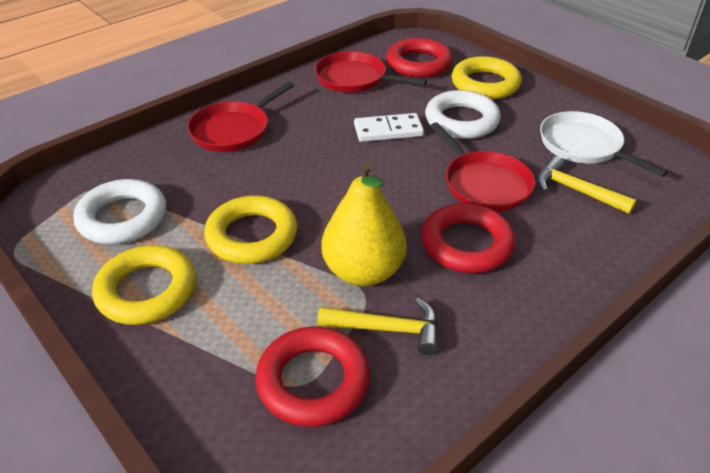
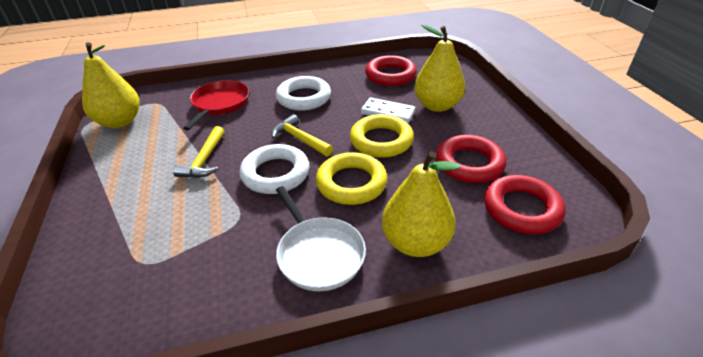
red pan: [187,82,294,152] [315,51,427,93] [430,122,535,212] = 3 -> [183,80,249,130] = 1
yellow pear: [322,162,407,286] = 1 -> [82,42,140,128] [382,151,460,257] [414,24,465,112] = 3
yellow ring: [92,245,196,325] [204,195,297,264] [451,56,522,99] = 3 -> [316,152,387,205] [350,114,414,158] = 2

